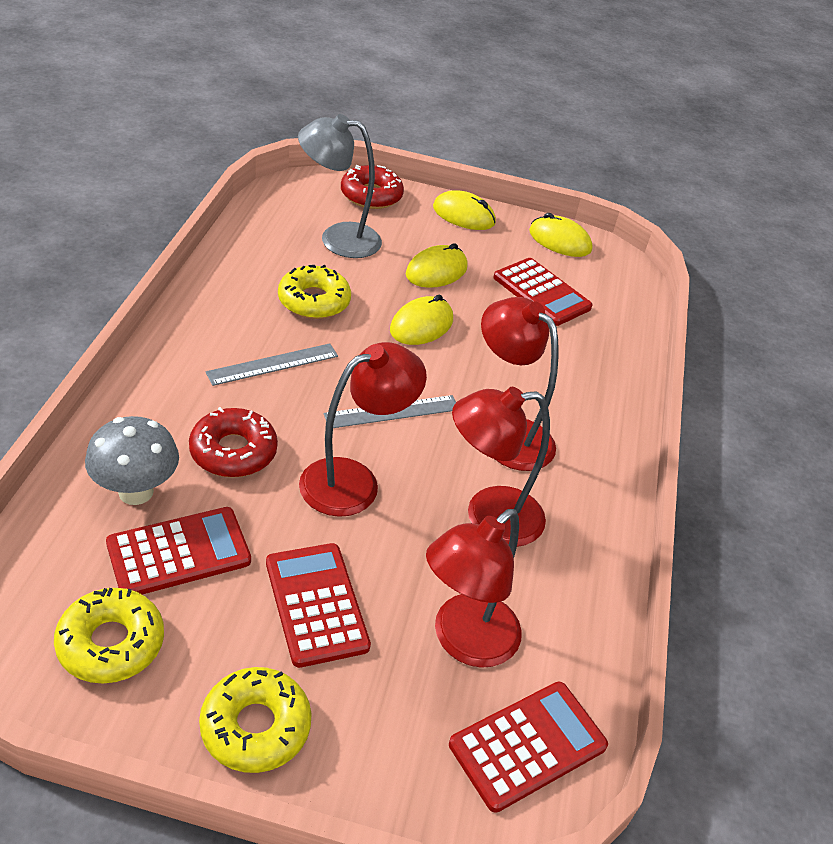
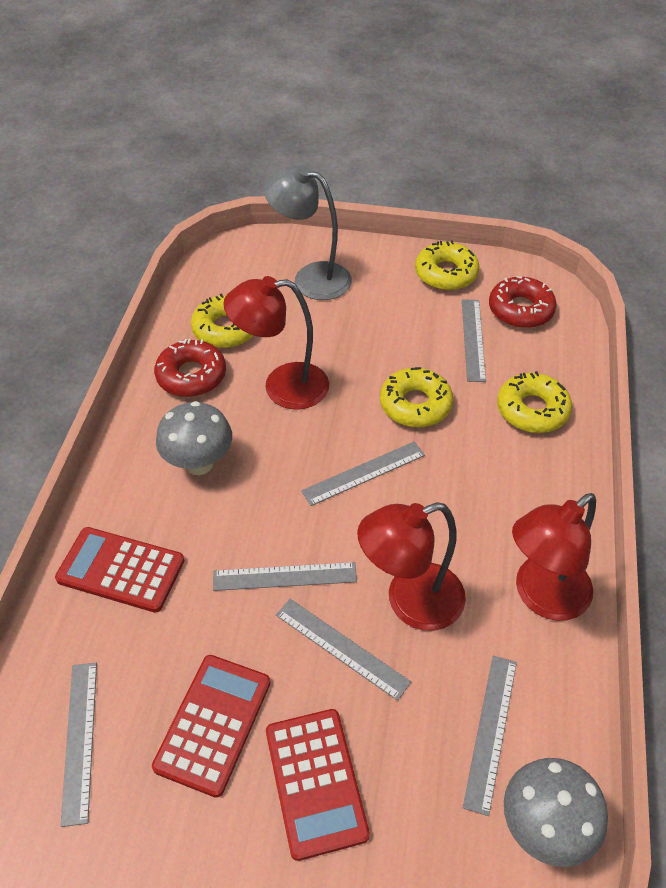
grey mushroom: [85,416,179,505] = 1 -> [156,401,232,475] [504,758,608,867] = 2
grey ruler: [206,343,338,386] [324,395,456,428] = 2 -> [61,663,97,827] [213,562,357,591] [276,599,411,701] [301,441,425,506] [462,299,486,382] [463,656,517,816] = 6
red calculator: [106,507,251,594] [266,543,371,668] [449,681,608,813] [493,258,593,326] = 4 -> [55,527,185,613] [152,655,270,798] [266,709,370,861] = 3
red lamp: [299,342,427,517] [426,509,522,668] [452,387,550,547] [481,297,559,471] = 4 -> [223,276,329,410] [357,503,466,631] [512,493,596,621] = 3
yellow donut: [54,588,164,684] [199,667,312,773] [278,265,351,319] = 3 -> [191,293,254,348] [380,367,453,427] [415,240,480,291] [497,371,572,433] = 4
yellow mouse: [390,295,453,345] [406,243,468,288] [433,190,496,230] [529,213,593,257] = 4 -> none = 0

